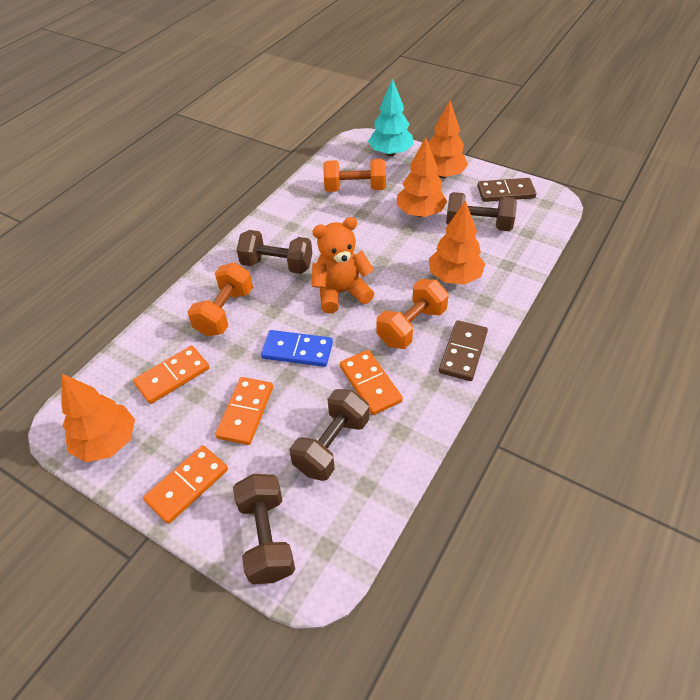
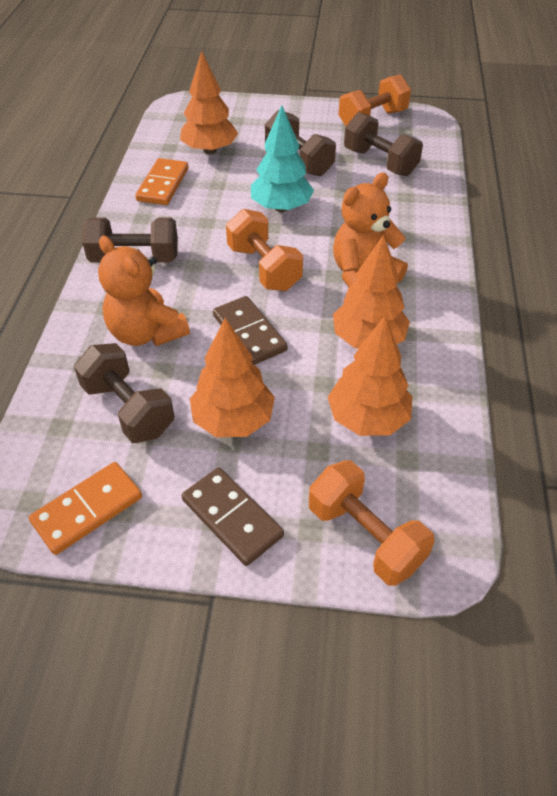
blue domino: [261,330,333,367] = 1 -> none = 0
orange domino: [133,346,209,404] [143,445,228,524] [215,377,273,445] [340,350,403,415] = 4 -> [29,462,142,555] [135,158,189,205] = 2
orange teddy bear: [312,217,374,314] = 1 -> [98,236,190,346] [333,173,408,287] = 2

